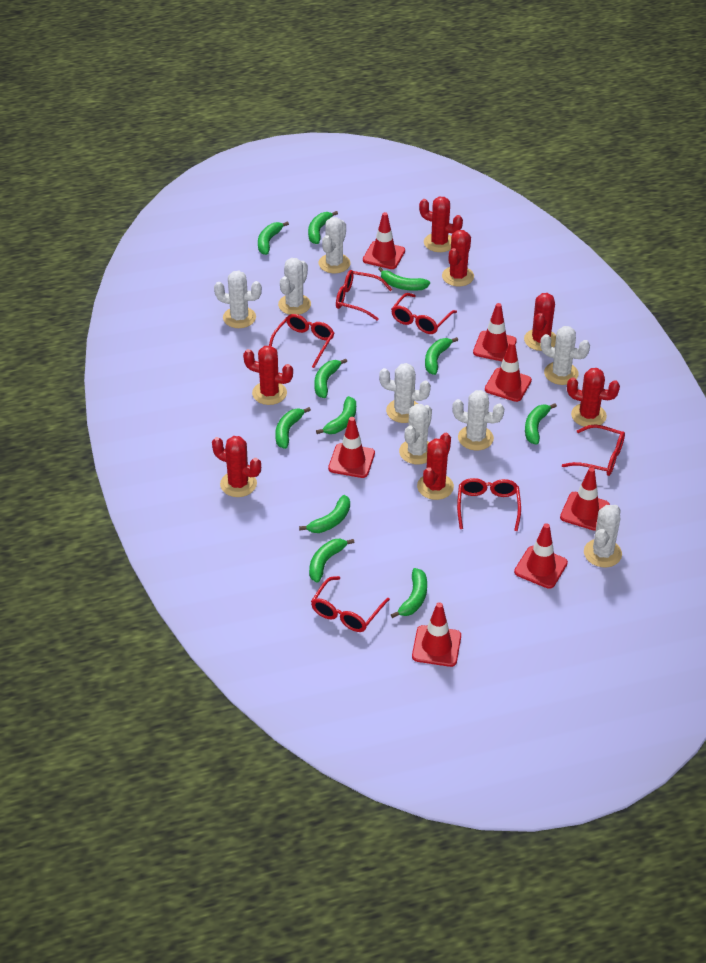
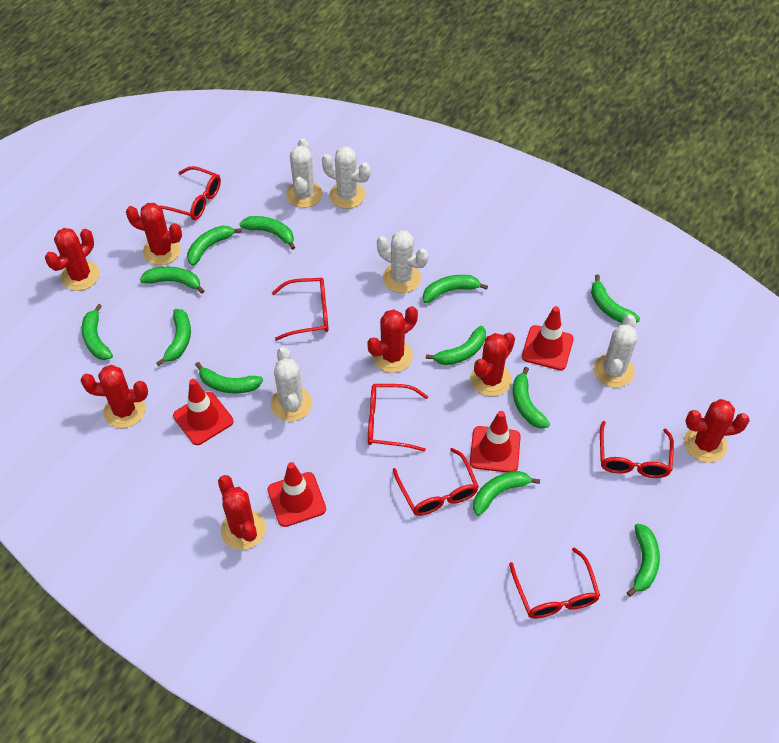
green banana: [258,221,289,255] [275,407,311,449] [299,495,350,533] [308,211,338,244] [309,539,355,583] [314,359,347,398] [316,396,356,434] [378,267,430,291] [391,568,427,618] [425,337,458,375] [525,403,557,445] = 11 -> [82,304,113,360] [140,267,204,294] [156,309,191,366] [187,226,242,266] [195,362,263,394] [240,216,295,250] [423,275,488,303] [426,326,486,365] [473,471,540,516] [513,367,550,428] [591,275,640,323] [627,523,660,597] = 12
red traffic cone: [328,417,375,478] [363,212,405,269] [412,602,461,667] [473,303,517,361] [485,341,532,402] [514,523,568,589] [560,467,610,531] = 7 -> [173,379,233,445] [268,462,326,527] [470,411,521,473] [522,306,574,370] = 4
white cactus: [214,271,262,328] [278,258,311,315] [319,217,350,273] [379,363,431,423] [399,404,432,464] [452,390,504,450] [540,326,590,385] [584,505,622,567] = 8 -> [271,347,312,421] [286,138,323,208] [322,146,371,209] [377,230,428,293] [593,315,637,388] = 5

